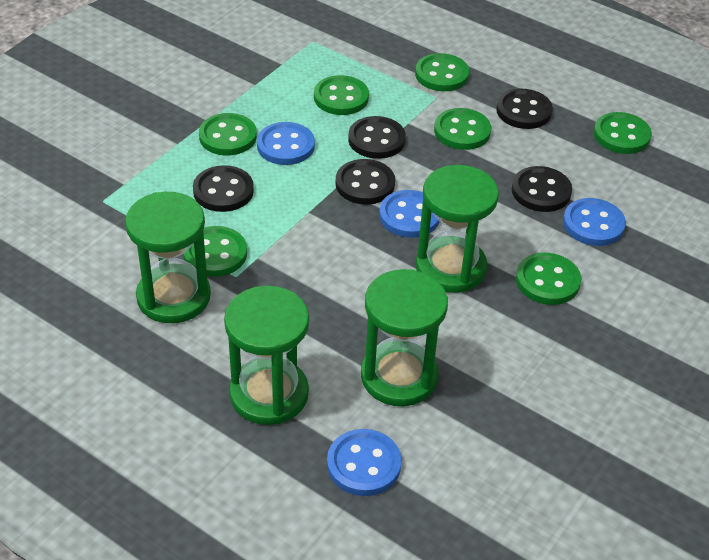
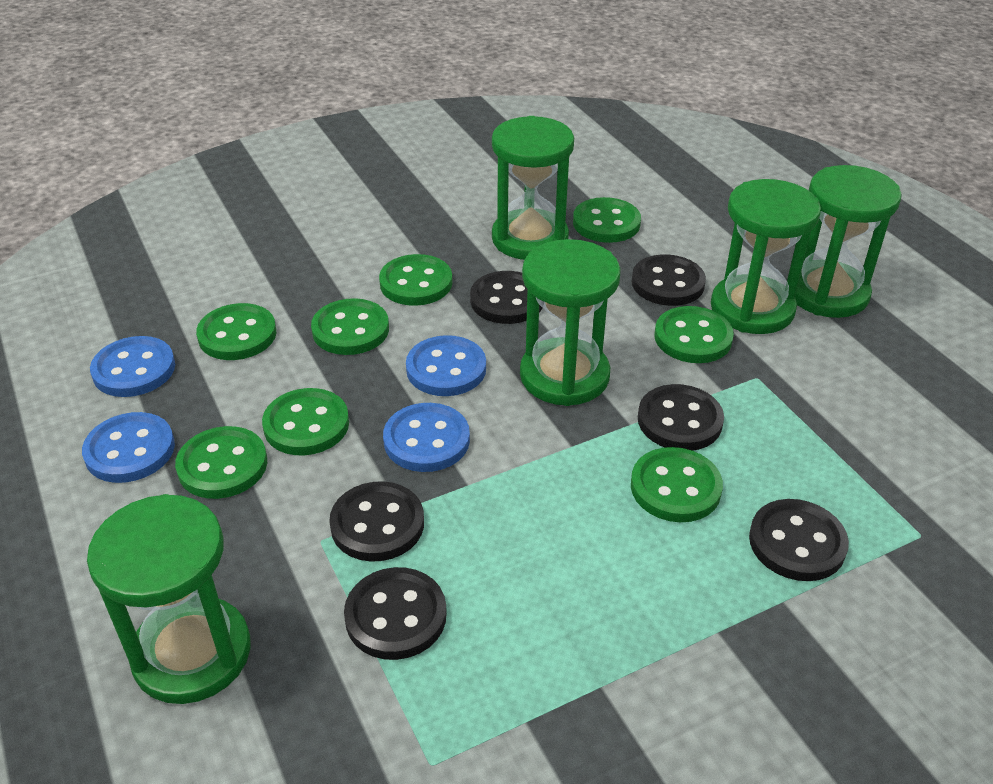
black button: [193,165,254,212] [336,159,395,205] [348,116,406,159] [496,89,553,129] [512,166,572,212] = 5 -> [329,481,424,562] [344,567,447,660] [470,271,542,324] [632,254,706,306] [638,384,724,451] [749,499,849,581] = 6
green button: [183,226,247,277] [199,113,257,156] [314,75,369,115] [415,53,469,91] [434,108,491,150] [516,253,581,305] [594,112,652,154] = 7 -> [175,426,267,499] [196,303,276,360] [262,388,349,455] [311,298,389,355] [379,254,453,306] [573,197,641,243] [631,447,723,522] [654,306,734,363] = 8
green hourglass: [125,192,211,323] [224,286,309,425] [361,269,448,406] [416,165,499,293] = 4 -> [87,494,251,704] [492,116,574,260] [520,239,621,406] [711,179,821,334] [795,165,902,318] = 5

